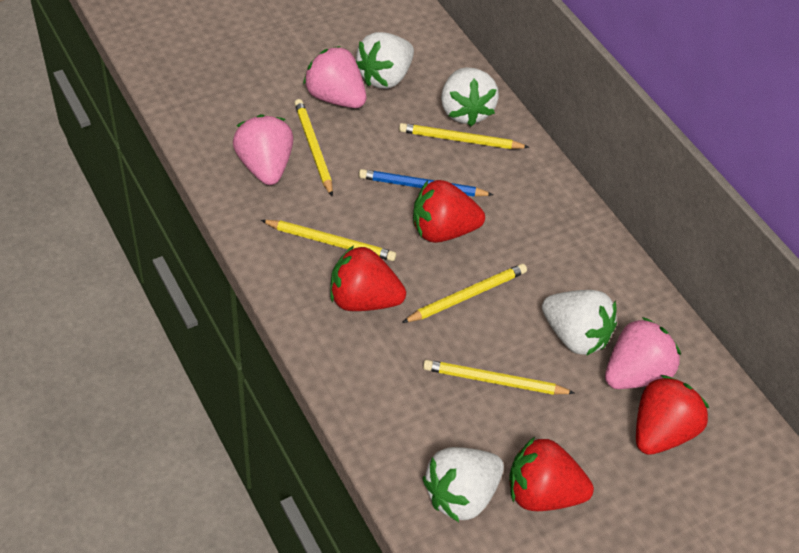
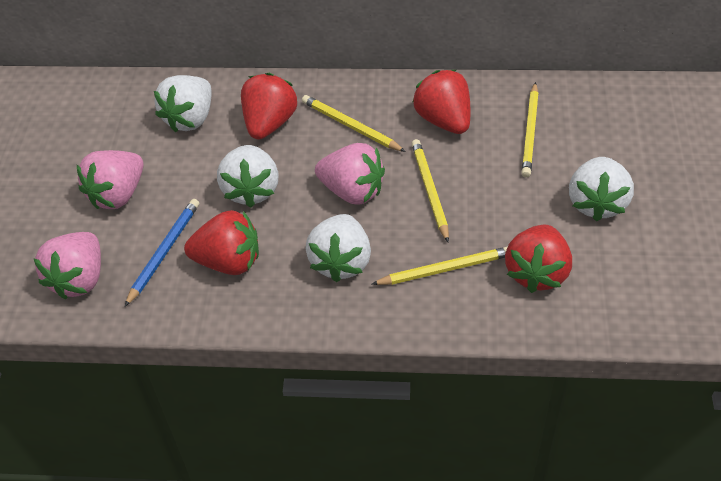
yellow pencil: [261,220,396,261] [294,99,333,197] [399,123,530,149] [402,264,527,323] [423,360,575,395] = 5 -> [302,95,406,152] [372,246,508,285] [411,139,449,243] [522,82,539,177] = 4

